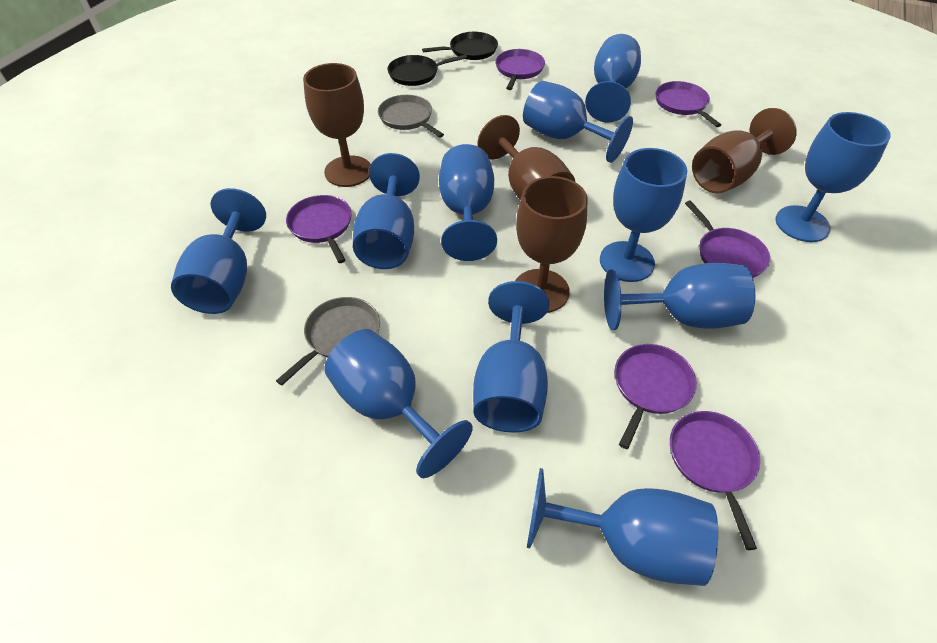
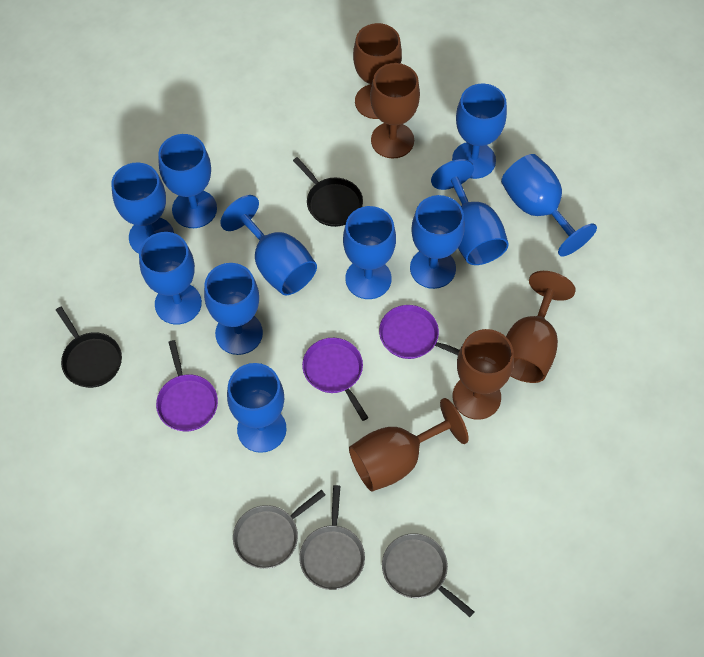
brown goblet: [303,63,371,187] [478,115,575,200] [515,176,588,313] [692,108,797,193] = 4 -> [349,398,469,492] [353,23,402,119] [370,63,420,159] [453,329,514,420] [506,271,576,383] = 5
grey pan: [276,297,380,386] [378,95,444,138] = 2 -> [233,490,325,569] [299,485,365,590] [382,533,474,617] = 3
purple pan: [286,195,352,263] [495,49,545,90] [615,344,697,449] [656,81,721,127] [670,411,760,550] [685,200,770,278] = 6 -> [156,340,218,432] [302,338,368,421] [379,305,460,359] = 3

